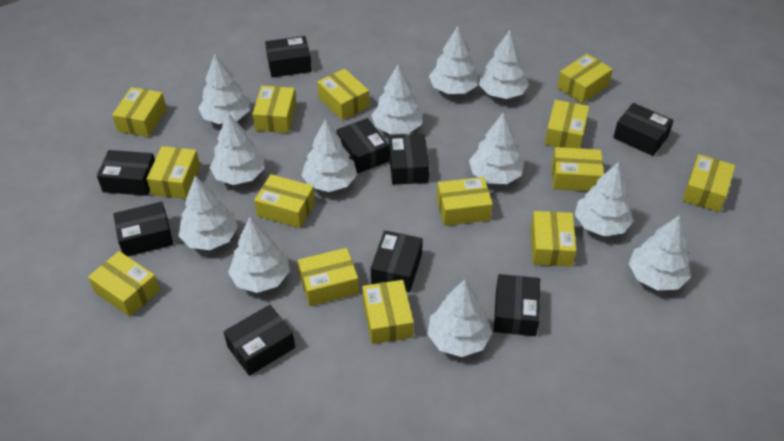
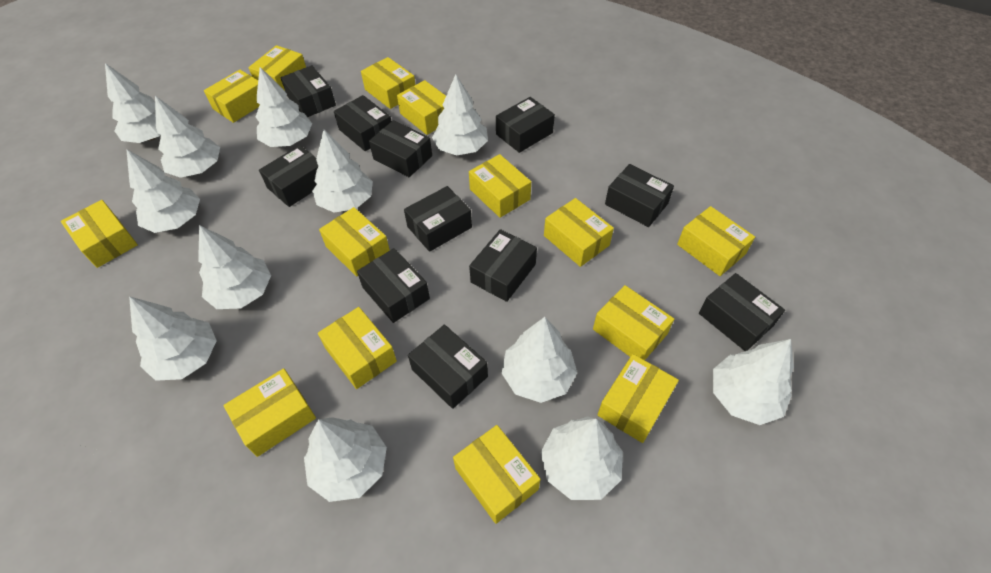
black box: [97,150,155,196] [113,202,173,256] [224,305,295,376] [265,36,312,77] [336,118,389,173] [371,230,423,292] [389,134,429,185] [494,274,540,336] [613,103,674,156] = 9 -> [259,145,318,207] [281,65,336,117] [334,95,392,151] [357,248,430,323] [369,120,432,177] [404,186,472,252] [408,325,488,409] [469,229,537,302] [496,97,555,153] [605,164,674,227] [699,273,785,351] = 11

